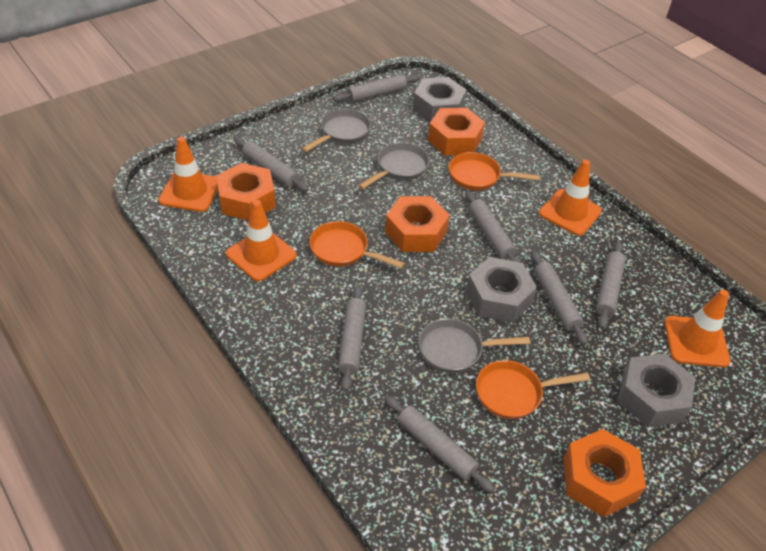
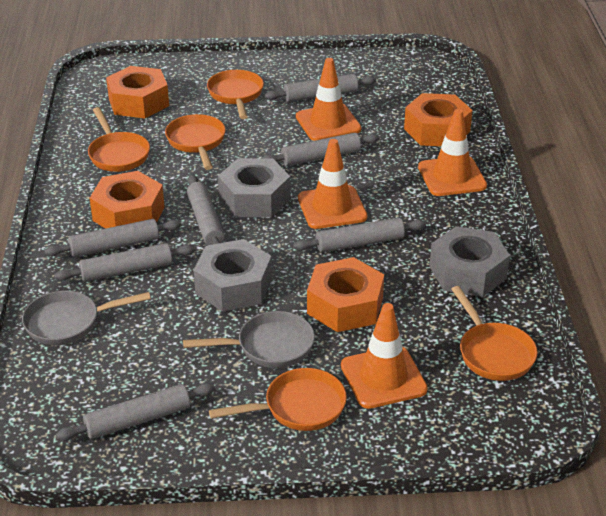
grey pan: [302,109,371,152] [358,142,430,189] [419,318,530,373] = 3 -> [22,291,151,345] [183,311,315,368] = 2
orange pan: [309,221,405,268] [449,152,540,191] [476,360,590,419] = 3 -> [88,107,150,172] [165,114,226,170] [207,70,264,119] [209,368,347,431] [451,286,537,381] = 5

